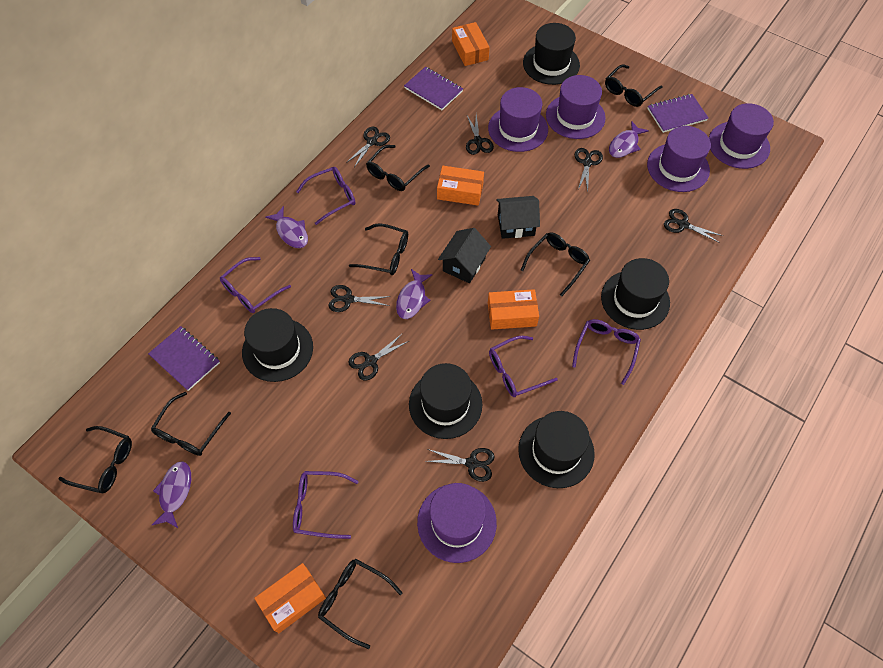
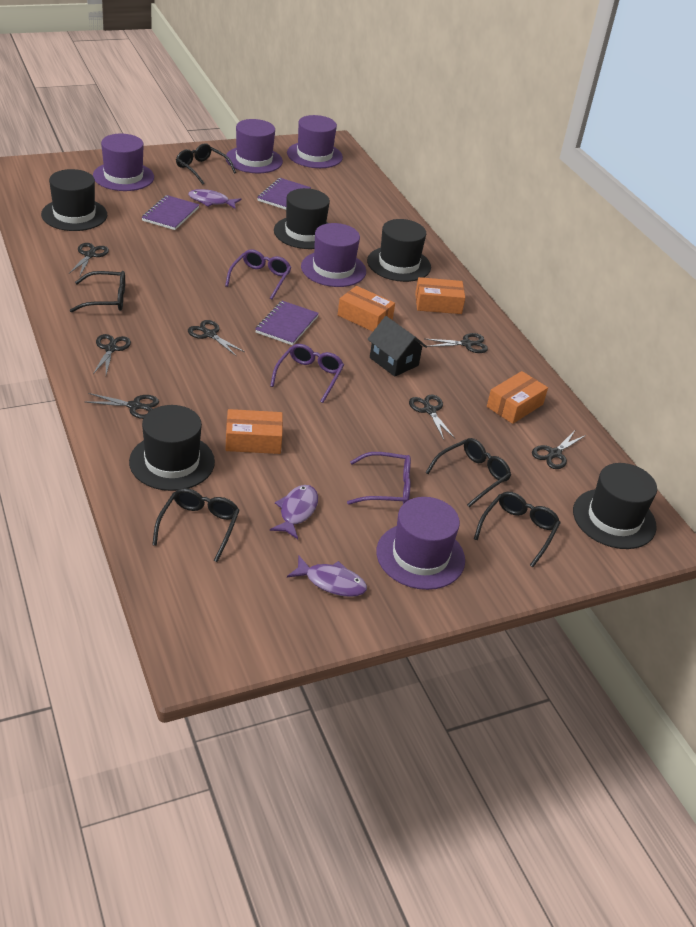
black glasses: [58,426,132,493] [151,392,231,456] [318,559,402,649] [349,223,408,275] [366,145,430,191] [521,233,590,296] [605,64,663,107] = 7 -> [70,271,125,313] [152,488,240,562] [176,143,236,185] [426,438,511,507] [474,492,561,567] = 5
black house: [438,228,491,283] [496,196,540,239] = 2 -> [367,316,427,377] = 1
purple fish: [152,461,191,528] [265,206,308,248] [396,269,433,319] [609,121,649,158] = 4 -> [188,189,242,209] [270,485,318,539] [287,556,367,597] = 3
purple glasses: [220,257,291,313] [293,471,359,539] [296,167,356,225] [489,336,558,397] [572,319,641,385] = 5 -> [225,249,292,300] [270,344,344,403] [347,452,411,505] = 3

